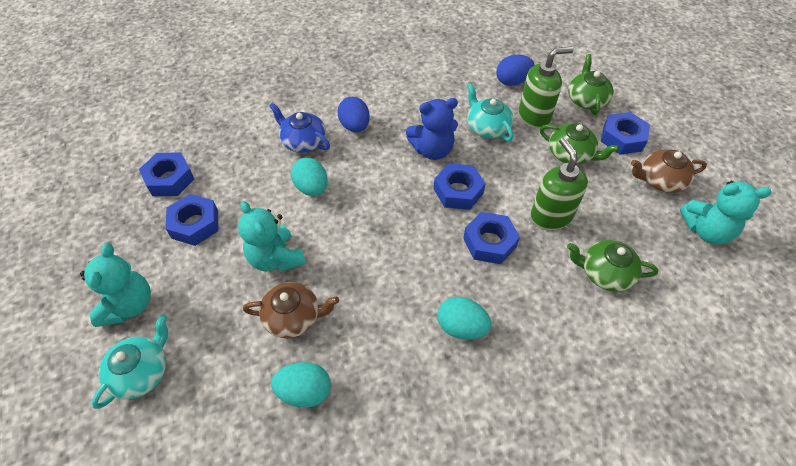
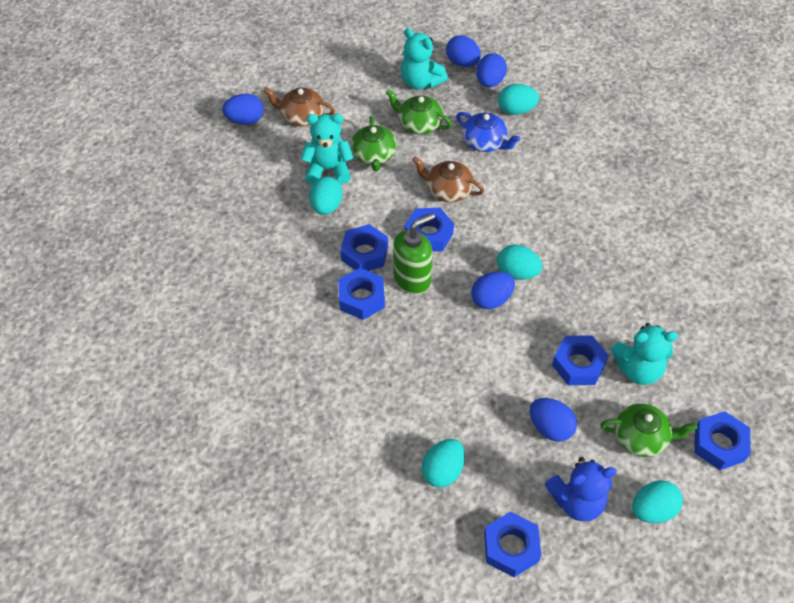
blue egg: [338,97,370,132] [496,55,535,86] = 2 -> [222,94,264,125] [446,35,481,67] [471,271,515,309] [476,53,507,87] [530,398,577,442] = 5
blue nut: [139,152,194,196] [165,194,219,246] [434,163,486,210] [463,212,520,264] [601,112,650,155] = 5 -> [338,268,385,320] [340,224,388,271] [404,208,454,252] [484,511,541,577] [552,335,609,385] [695,411,751,470] = 6
green soap dispenser: [519,46,573,129] [531,137,588,230] = 2 -> [393,213,435,294] = 1
turquoise egg: [271,362,331,408] [291,157,328,196] [437,297,491,340] = 3 -> [309,176,343,215] [421,439,465,488] [497,245,543,280] [498,84,539,115] [632,480,683,523] = 5
turquoise teapot: [92,314,168,409] [467,83,513,141] = 2 -> none = 0

